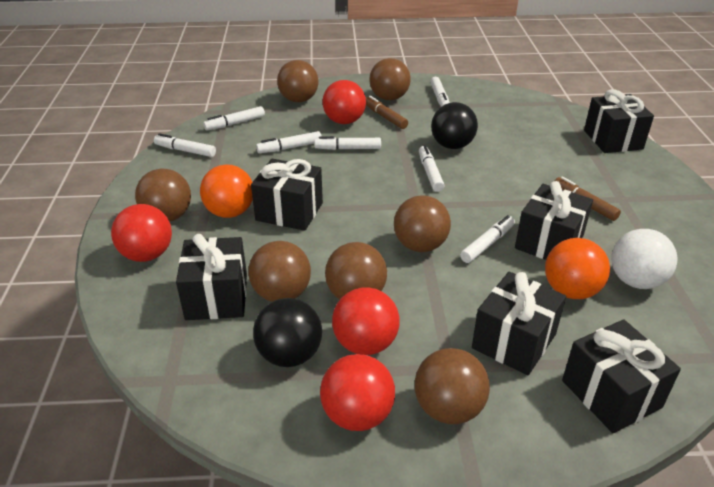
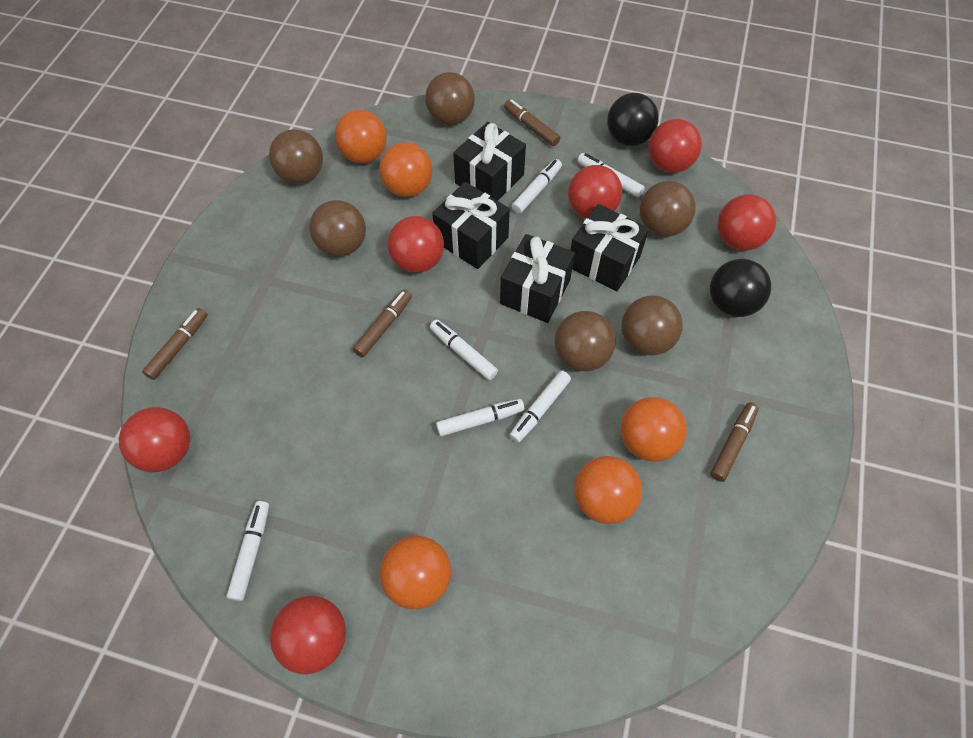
black gift: [176,234,247,320] [251,159,323,231] [472,272,566,376] [515,181,593,260] [562,319,681,433] [584,89,654,153] = 6 -> [432,182,510,269] [453,122,526,201] [500,234,575,323] [570,204,649,292] = 4
brown ball: [135,169,191,222] [248,241,311,302] [277,60,318,102] [325,242,387,300] [369,58,411,100] [394,195,451,252] [415,348,490,424] = 7 -> [269,129,323,184] [309,200,366,257] [425,72,475,125] [555,311,616,371] [621,296,683,355] [639,181,696,237] = 6
brown marker: [366,96,408,129] [555,177,621,221] = 2 -> [142,308,208,380] [353,289,412,357] [504,99,560,146] [710,402,759,482] = 4
orange ball: [200,164,253,218] [545,238,610,299] = 2 -> [335,109,387,163] [379,142,432,197] [380,536,451,609] [574,456,642,524] [621,397,687,462] = 5
red ball: [111,204,172,262] [320,354,395,431] [322,80,366,124] [332,287,400,355] = 4 -> [119,407,190,472] [270,596,346,674] [388,216,444,273] [568,165,622,219] [648,119,702,173] [717,194,776,251] = 6
white ball: [611,229,678,289] = 1 -> none = 0
white marker: [154,133,216,157] [203,106,265,130] [256,131,322,153] [314,136,381,150] [419,145,444,192] [430,77,450,107] [460,215,515,263] = 7 -> [226,501,269,601] [430,320,498,380] [436,399,525,437] [509,371,571,443] [511,159,562,214] [577,153,645,198] = 6

